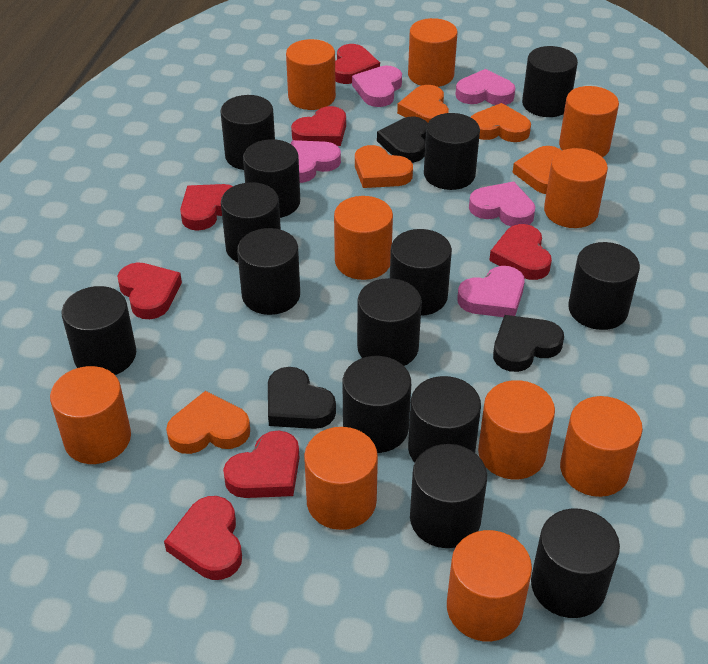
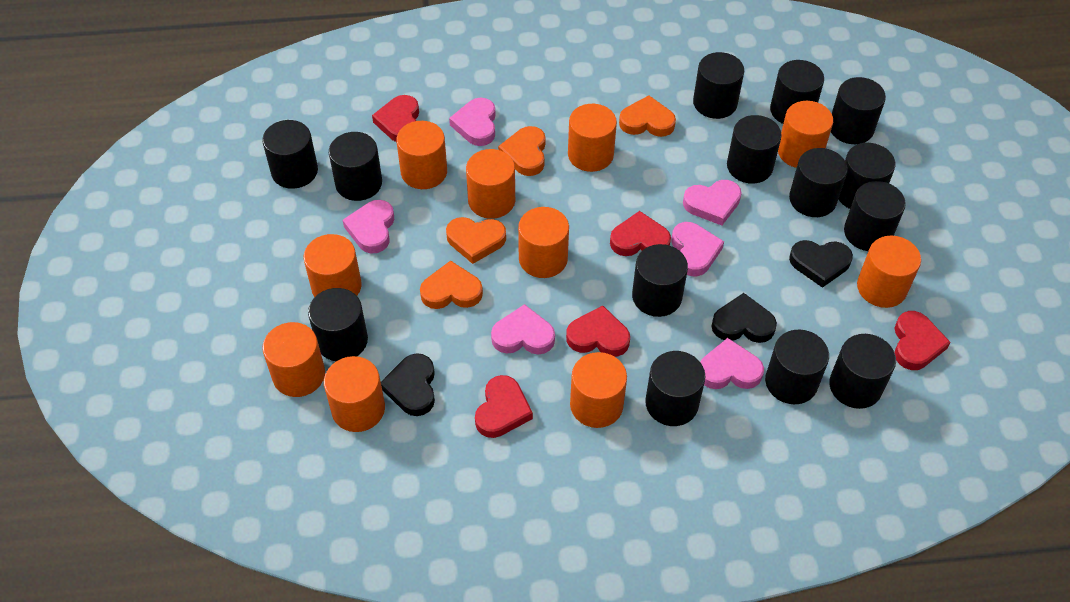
orange heart: [166,391,250,454] [355,145,413,188] [397,85,449,123] [471,103,531,142] [513,146,562,194] = 5 -> [420,260,483,309] [446,217,506,264] [498,126,546,176] [619,95,676,137] = 4
pink heart: [291,140,341,183] [352,66,402,107] [455,69,515,105] [457,266,525,317] [469,181,535,227] = 5 -> [343,200,394,253] [449,98,496,146] [491,304,555,355] [671,222,724,276] [683,180,742,226] [700,338,764,389] = 6
red heart: [117,262,182,319] [164,496,242,580] [180,184,233,231] [223,431,299,498] [291,106,346,146] [335,44,380,84] [489,224,552,280] = 7 -> [372,95,419,142] [475,375,533,438] [566,306,630,357] [610,211,671,256] [895,311,951,370] = 5

